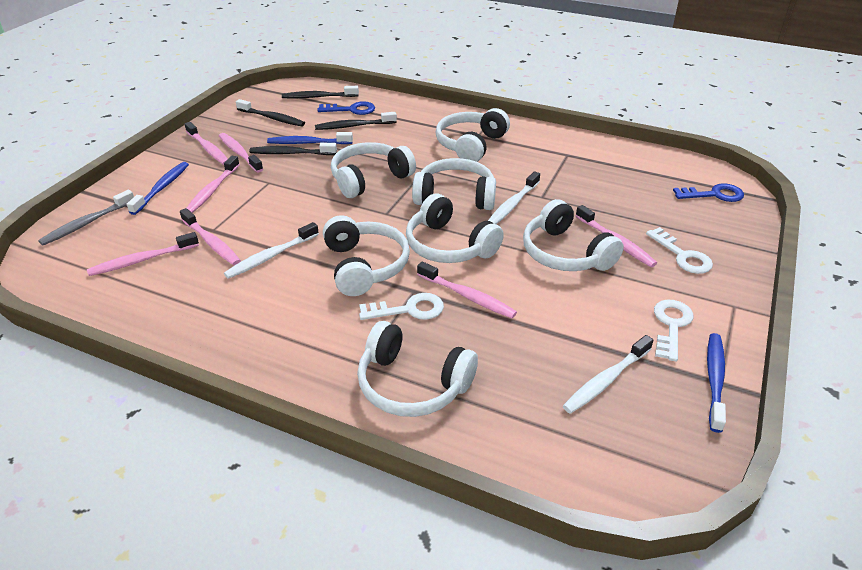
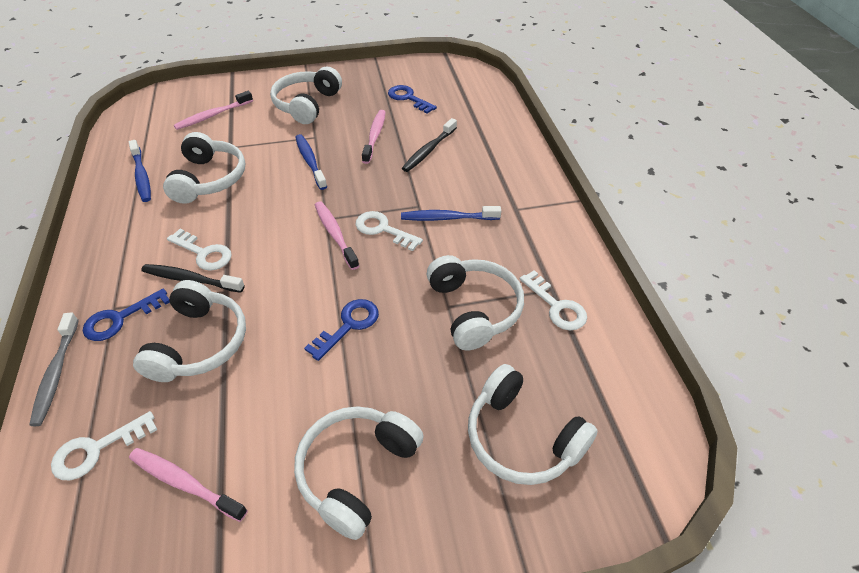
black toothbrush: [236,99,305,126] [249,143,337,155] [282,86,359,99] [315,112,397,130] = 4 -> [141,264,245,293] [402,118,457,172] = 2
blue key: [317,101,375,115] [673,183,744,202] = 2 -> [83,289,170,341] [304,299,379,361] [388,85,437,114] = 3
pink toothbrush: [87,232,199,276] [180,208,241,265] [185,122,228,165] [187,156,240,213] [219,133,263,172] [417,262,517,318] [576,205,657,267] = 7 -> [129,448,248,522] [174,91,253,130] [315,201,359,270] [362,110,386,164] = 4
white headphones: [323,215,410,296] [331,142,416,198] [357,321,478,417] [406,194,504,263] [412,158,496,210] [436,108,510,162] [523,199,624,271] = 7 -> [133,280,246,382] [163,132,245,204] [270,67,342,124] [294,406,424,540] [427,255,524,350] [468,364,598,485] = 6
white key: [359,293,444,320] [646,227,713,274] [654,300,693,362] = 3 -> [51,411,158,480] [167,229,232,271] [356,211,423,251] [520,270,587,330] = 4
white toothbrush: [224,222,319,279] [488,171,540,224] [563,335,654,414] = 3 -> none = 0

